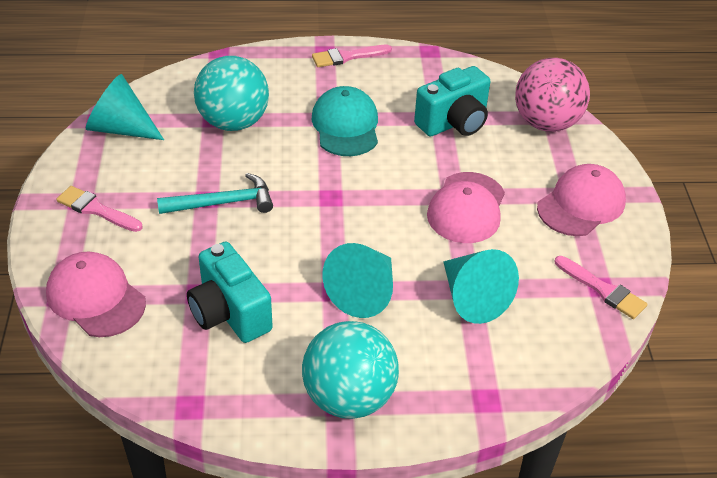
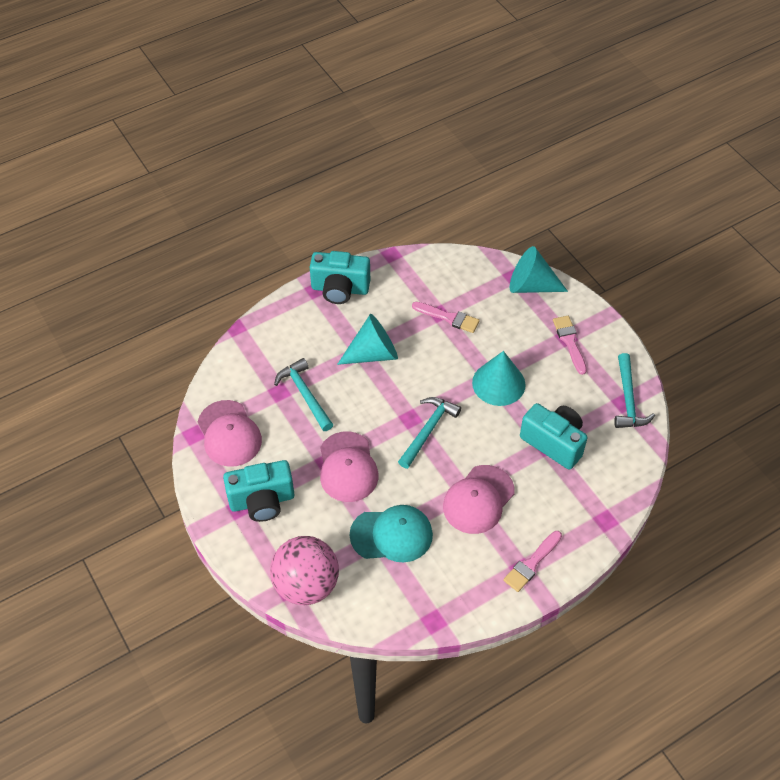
turquoise ball: [194,56,269,131] [302,321,399,419] = 2 -> none = 0
turquoise camera: [187,242,273,343] [414,66,490,137] = 2 -> [223,460,294,522] [310,251,370,304] [520,403,588,470] = 3
turquoise hammer: [157,173,273,214] = 1 -> [274,358,333,431] [398,397,461,469] [614,353,655,428] = 3

